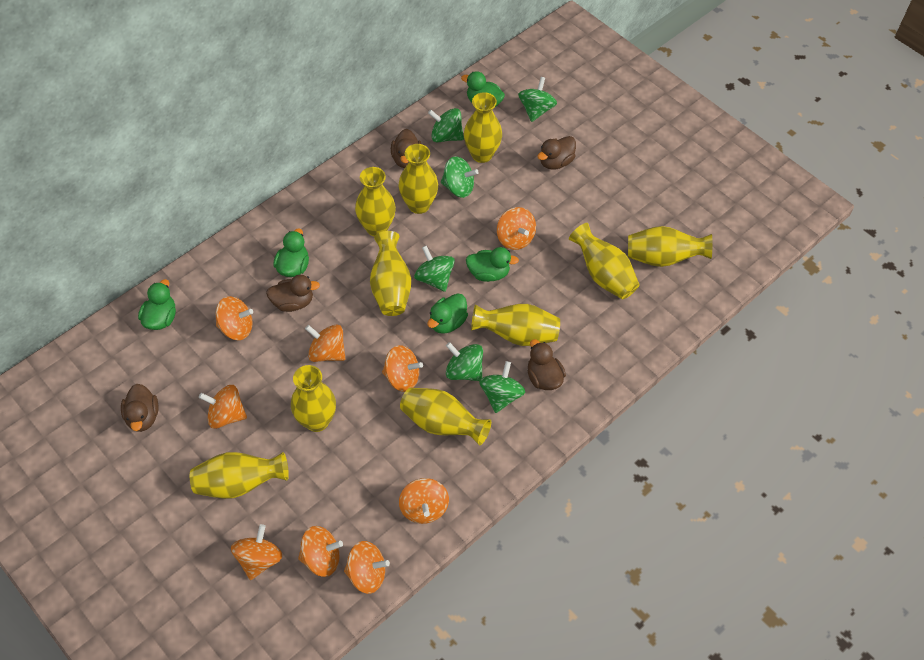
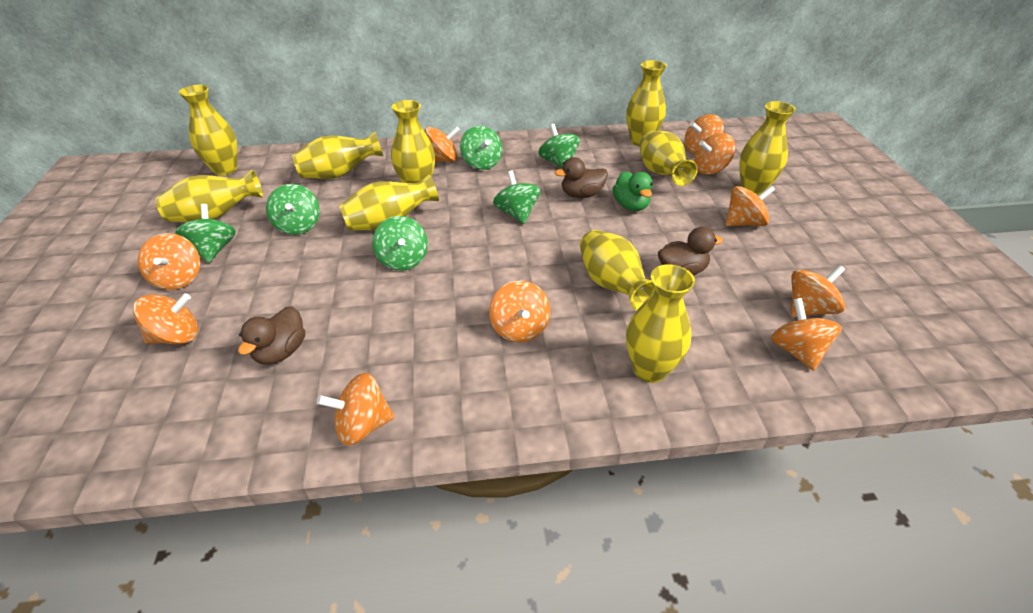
brown duck: [121,384,159,432] [266,275,320,312] [391,129,421,168] [528,339,566,390] [537,136,576,170] = 5 -> [238,306,305,365] [555,157,608,198] [658,227,723,276] = 3
green duck: [138,279,176,330] [273,228,309,277] [427,293,468,334] [461,71,505,107] [466,247,519,282] = 5 -> [612,171,653,211] = 1
orange spinning top: [199,385,247,429] [215,296,253,340] [231,524,282,580] [298,526,343,577] [305,324,346,362] [344,541,390,594] [382,345,423,392] [399,478,449,524] [497,207,536,250] = 9 -> [133,293,198,344] [138,233,200,290] [317,373,394,446] [425,126,460,162] [489,281,550,343] [685,114,724,154] [694,133,736,175] [726,185,775,226] [771,298,842,371] [791,265,845,317] = 10

